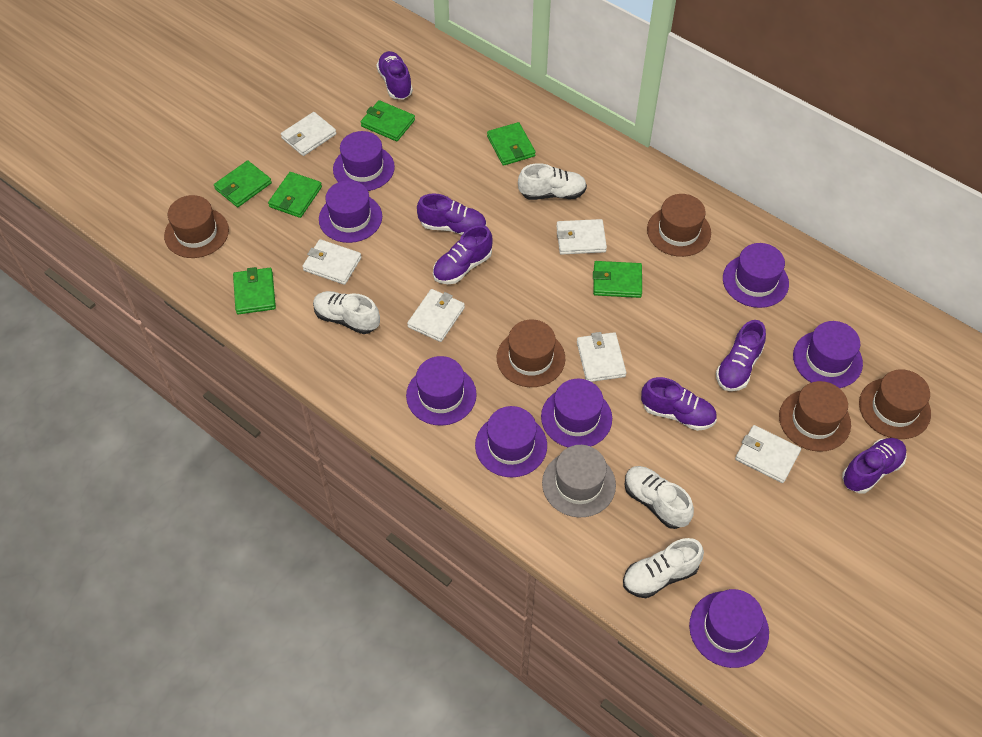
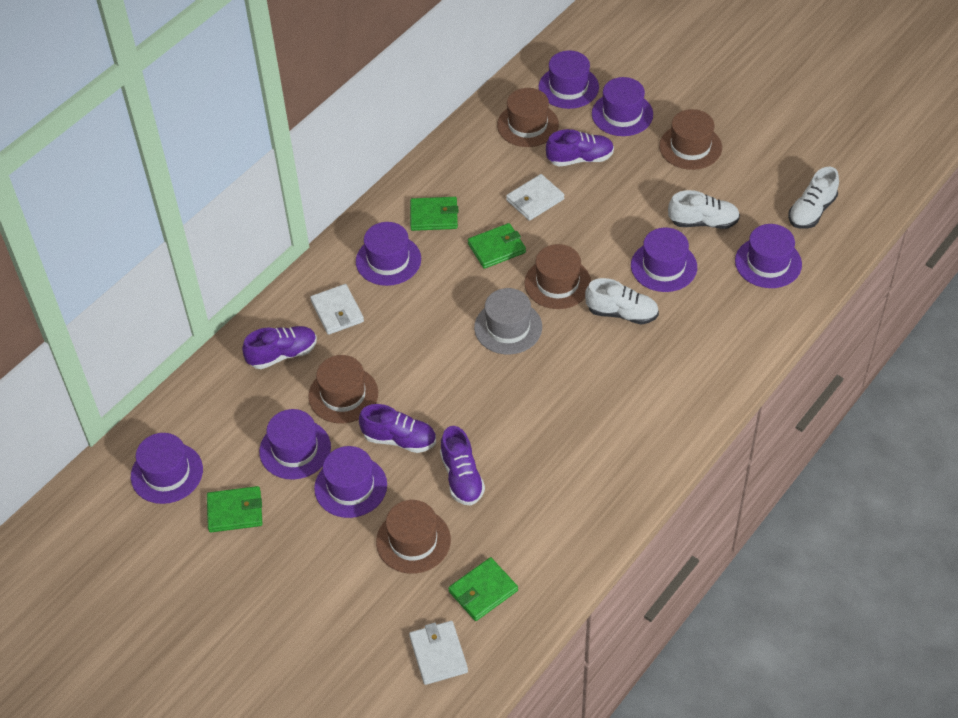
green wallet: [214,160,272,207] [233,267,276,315] [268,172,322,218] [361,100,415,141] [487,122,536,166] [593,261,642,298] = 6 -> [207,486,262,532] [410,197,458,231] [448,557,518,621] [468,223,526,269] = 4
purple shoe: [376,51,413,99] [417,194,487,235] [433,225,493,284] [641,377,717,431] [716,320,766,391] [842,438,907,493] = 6 -> [242,326,317,369] [359,404,436,453] [440,426,485,506] [546,129,614,166] = 4
white shoe: [313,291,380,334] [518,163,587,200] [623,538,704,598] [624,466,694,529] = 4 -> [585,278,659,325] [668,190,740,229] [788,167,839,229] = 3
white wallet: [281,112,336,156] [302,239,361,285] [407,289,465,342] [556,219,607,255] [577,332,626,382] [735,425,801,483] = 6 -> [310,284,364,335] [409,621,468,685] [506,174,565,221] = 3

